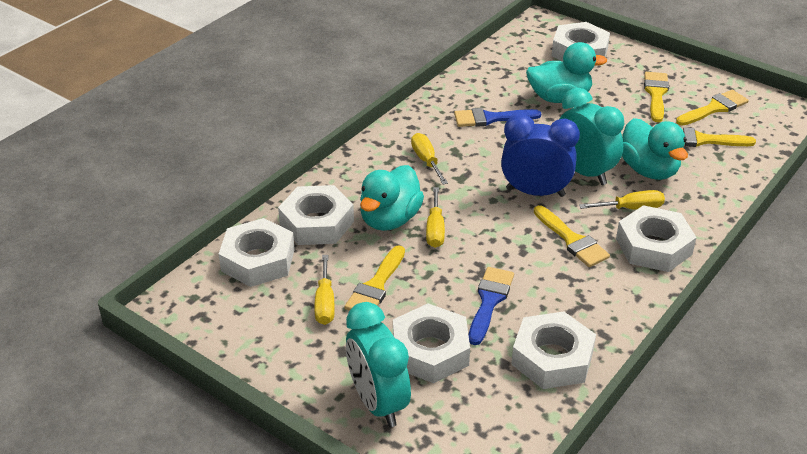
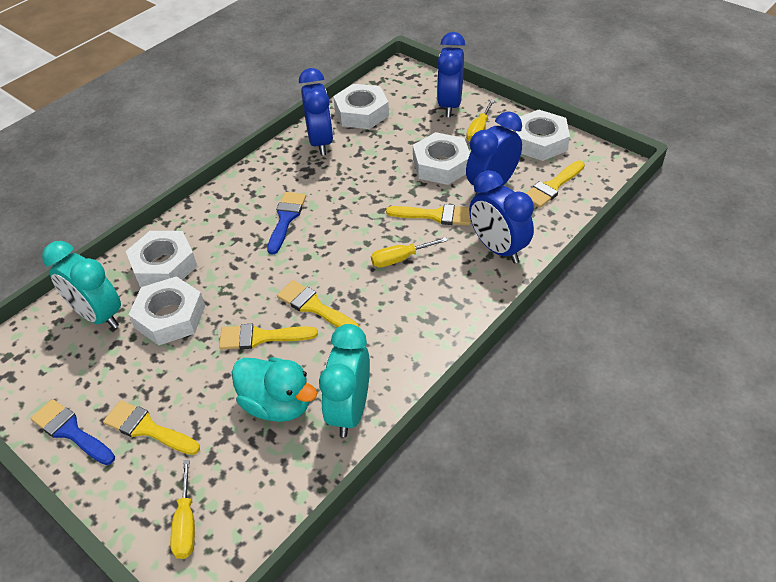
blue clock: [501,114,580,197] = 1 -> [299,68,333,156] [437,32,465,117] [466,111,522,194] [469,170,534,263] = 4
turquoise duck: [360,165,424,231] [526,42,607,103] [622,118,688,180] = 3 -> [232,357,317,422] = 1
white nut: [219,218,295,287] [278,185,354,245] [393,303,470,383] [511,312,596,389] [552,22,610,61] [616,205,697,272] = 6 -> [126,231,197,287] [128,276,205,345] [333,84,389,129] [413,132,470,185] [513,110,570,161] = 5
yellow screwdriver: [314,255,335,325] [411,133,448,185] [426,187,445,248] [579,190,665,210] = 4 -> [170,460,195,559] [371,237,448,268] [466,100,495,142] = 3

